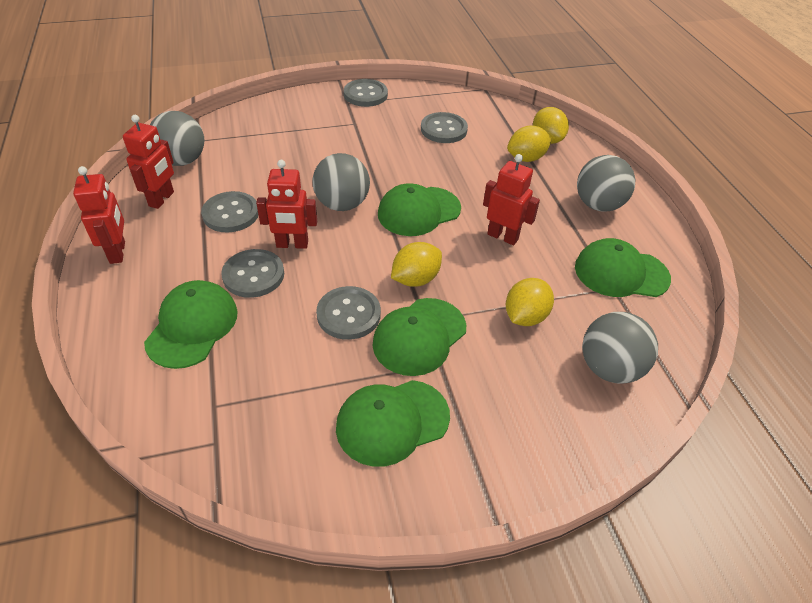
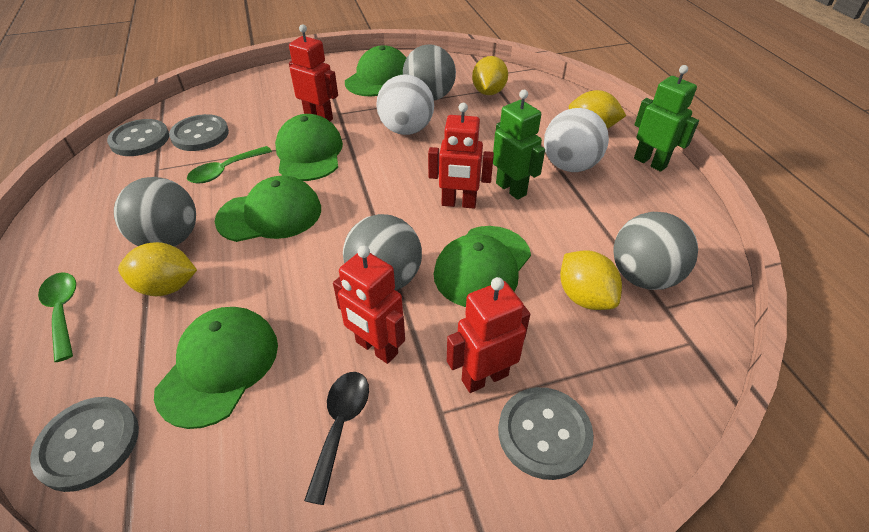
black spoon: none = 0 -> [304,372,369,505] = 1
green robot: none = 0 -> [493,90,545,200] [634,65,699,172] = 2
green spoon: none = 0 -> [38,272,76,362] [187,146,272,184] = 2
grey button: [201,191,258,233] [221,249,284,298] [316,286,381,340] [344,79,388,107] [421,112,468,143] = 5 -> [30,397,139,492] [107,119,169,156] [169,114,229,151] [498,387,594,480] = 4
white ball: none = 0 -> [376,74,434,135] [544,108,609,172] = 2

